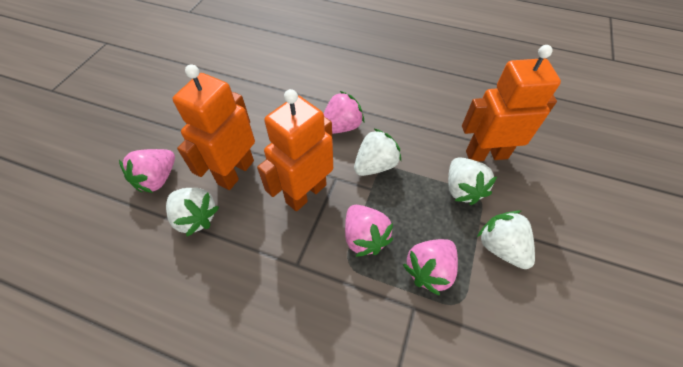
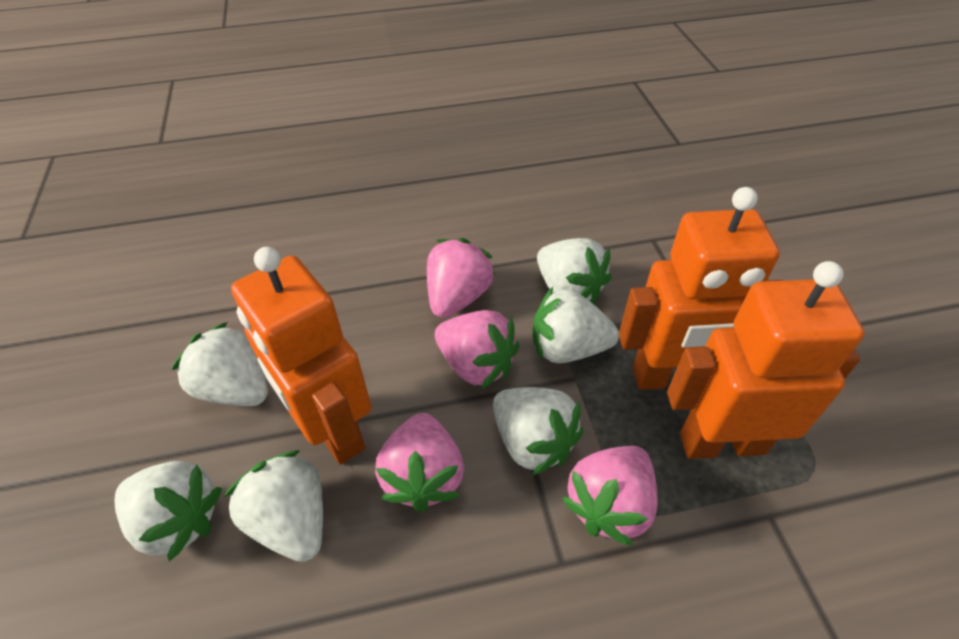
white strawberry: [166,188,219,237] [354,128,401,176] [448,158,497,205] [477,210,535,269] = 4 -> [115,461,222,561] [172,322,268,406] [224,451,323,562] [493,387,583,476] [532,287,619,363] [537,238,612,304] = 6

